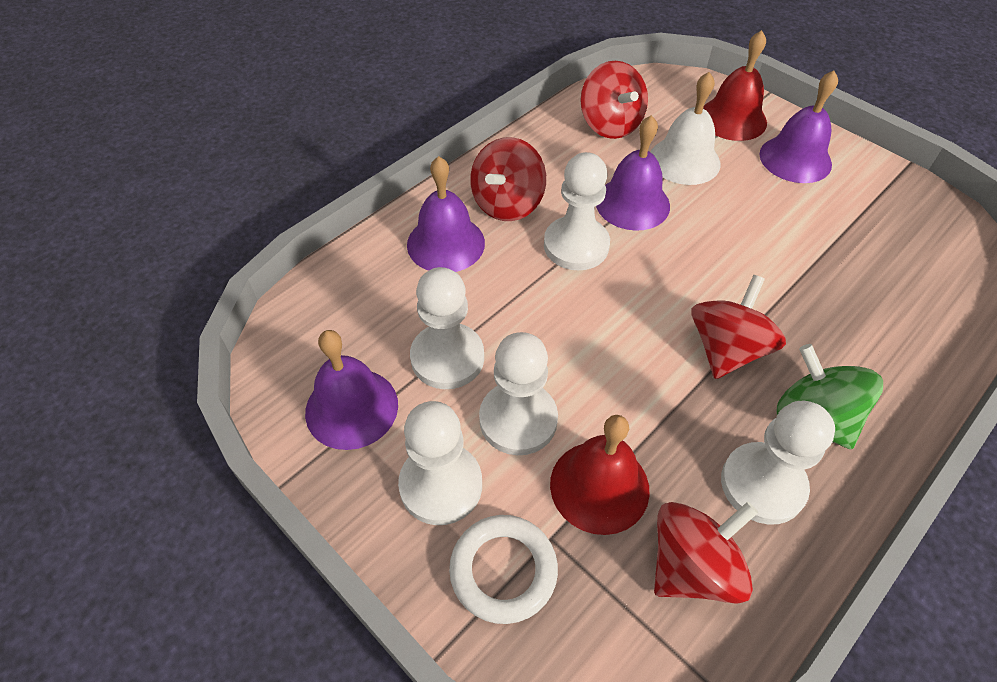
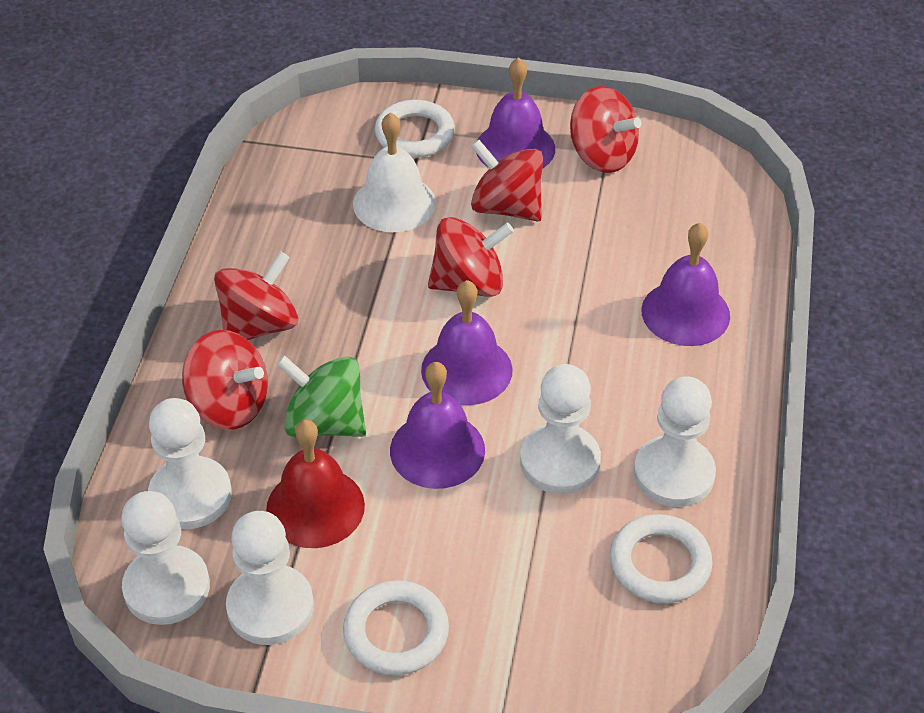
red bell: [550,415,650,535] [703,30,767,141] = 2 -> [266,420,365,548] = 1
red spinning top: [470,137,546,221] [580,61,648,139] [654,502,758,604] [691,275,786,379] = 4 -> [182,330,268,430] [214,251,298,340] [428,217,514,297] [471,140,543,221] [570,86,642,173] = 5
white ring: [449,515,558,624] = 1 -> [343,580,449,675] [375,100,455,158] [610,514,713,603] = 3

